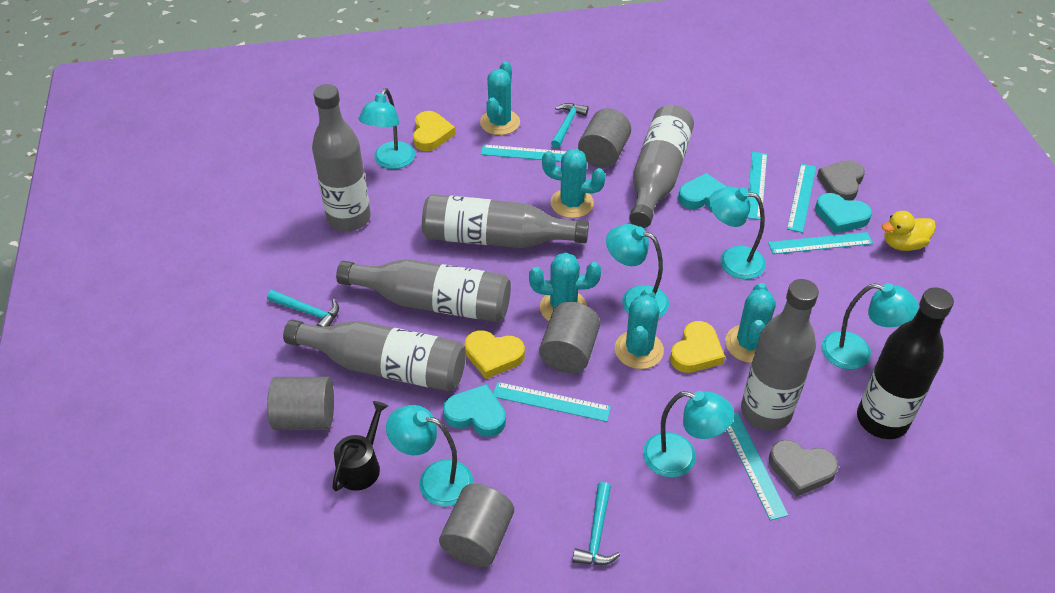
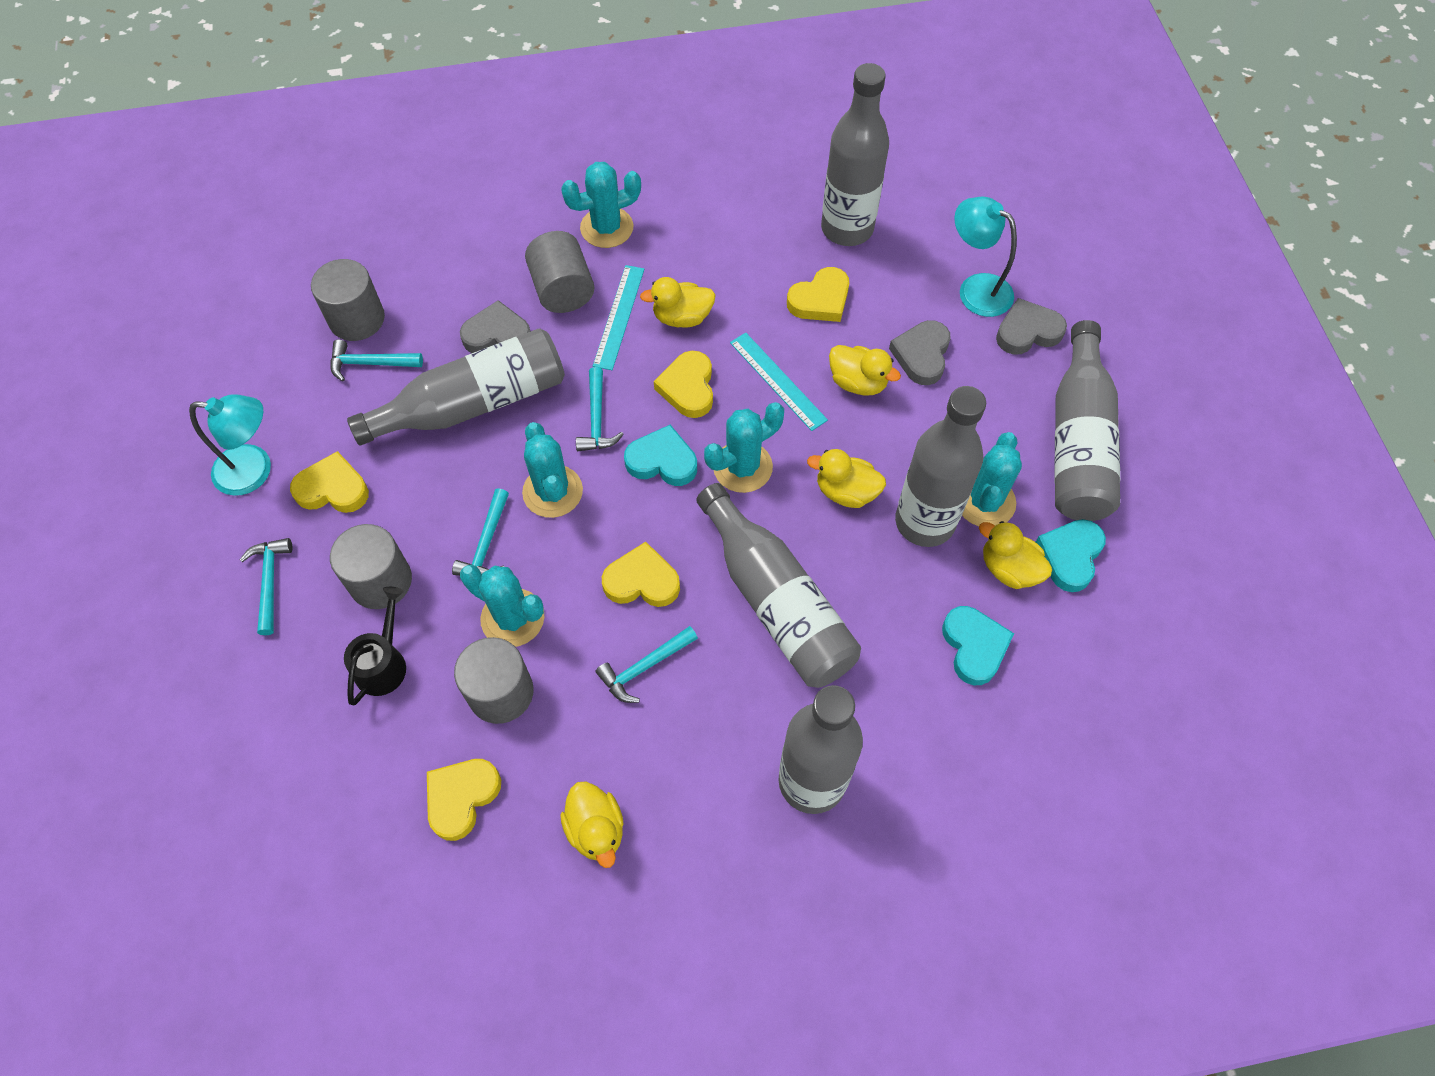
black bottle: [857,287,954,439] = 1 -> none = 0
grey heart: [769,440,838,496] [817,160,865,201] = 2 -> [460,300,531,353] [889,320,951,385] [996,298,1067,355] = 3
turquoise hammer: [267,290,339,327] [551,103,589,148] [572,482,620,565] = 3 -> [240,538,292,635] [330,340,423,381] [452,488,509,576] [576,367,624,451] [596,626,698,703] = 5
turquoise lamp: [359,88,415,169] [386,405,473,507] [606,224,669,318] [643,391,734,477] [709,186,766,279] [822,283,919,369] = 6 -> [189,394,271,496] [954,196,1017,317] = 2
turquoise ruler: [481,145,567,162] [493,382,611,422] [727,413,789,521] [747,152,767,220] [768,232,873,254] [787,164,816,233] = 6 -> [593,265,644,370] [730,333,828,431] = 2
yellow duck: [882,211,936,251] = 1 -> [560,782,624,868] [640,277,715,328] [807,449,886,508] [829,345,901,396] [979,521,1052,589] = 5
yellow heart: [413,111,456,151] [465,330,525,379] [670,321,725,373] = 3 -> [290,451,369,513] [427,759,501,841] [602,542,680,607] [654,351,713,418] [787,267,849,322] = 5

